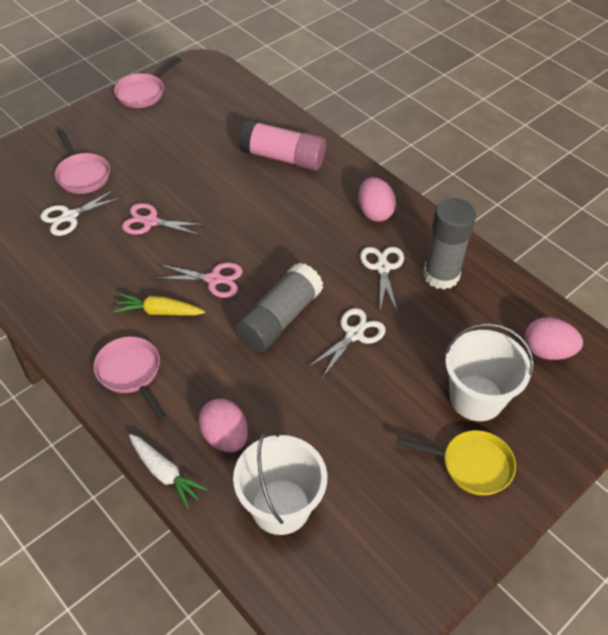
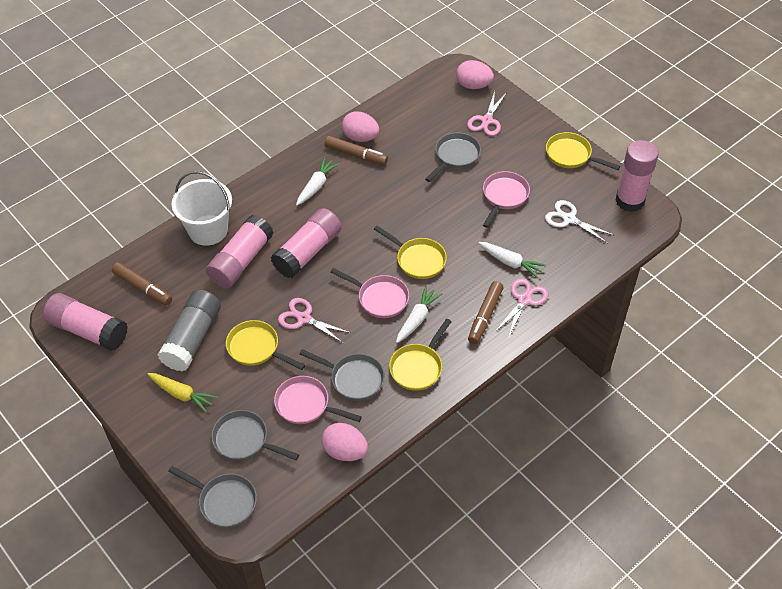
brown marker: none = 0 -> [112,262,172,306] [325,136,388,165] [468,281,503,344] = 3
grey glue stick: [235,263,323,352] [423,198,476,289] = 2 -> [158,289,221,371] = 1
grey pan: none = 0 -> [168,466,257,528] [211,410,299,460] [300,349,385,401] [425,132,481,182] = 4
pink glue stick: [239,119,326,170] = 1 -> [43,293,128,351] [206,215,273,288] [271,208,342,278] [615,140,659,212] = 4
pink scissors: [122,203,206,236] [156,262,243,298] = 2 -> [278,298,351,343] [467,91,506,136] [495,278,548,339] = 3
white bucket: [233,429,327,535] [445,323,534,421] = 2 -> [172,171,232,246] = 1
white carrot: [129,434,208,509] = 1 -> [296,157,339,205] [396,286,442,343] [478,242,546,278] = 3
white scissors: [40,189,123,236] [308,308,386,378] [360,247,404,311] = 3 -> [545,200,615,244] = 1
yellow pan: [396,430,516,495] = 1 -> [226,320,305,370] [374,226,447,279] [389,319,452,391] [546,132,620,170] = 4

